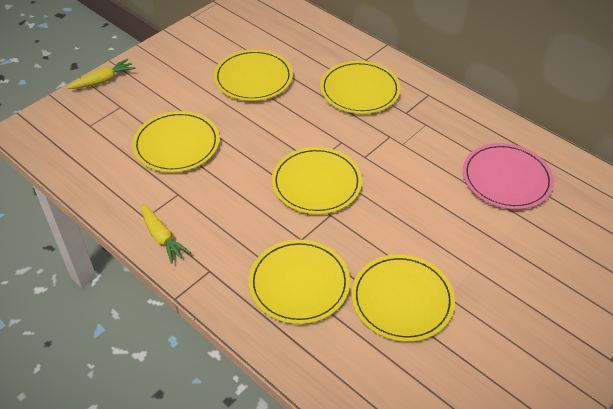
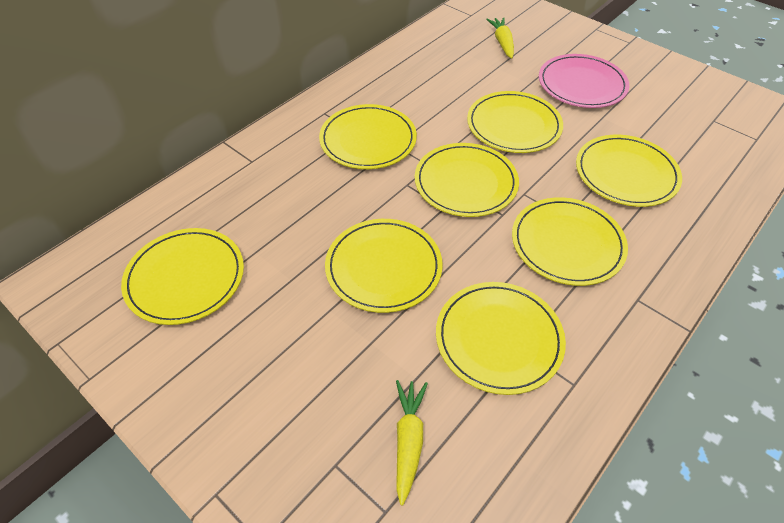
yellow plate: [132,111,220,173] [214,49,293,101] [249,240,350,324] [272,147,362,214] [320,61,401,114] [352,254,455,342] = 6 -> [121,228,244,325] [319,104,417,169] [325,219,443,313] [415,143,519,217] [436,282,566,395] [467,91,563,153] [512,197,628,286] [576,135,682,207] = 8

